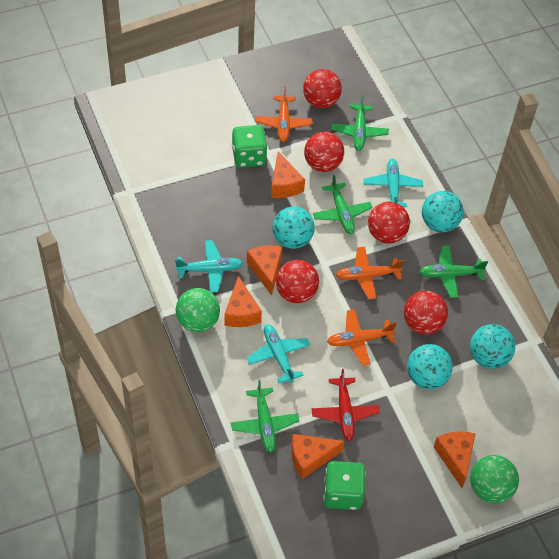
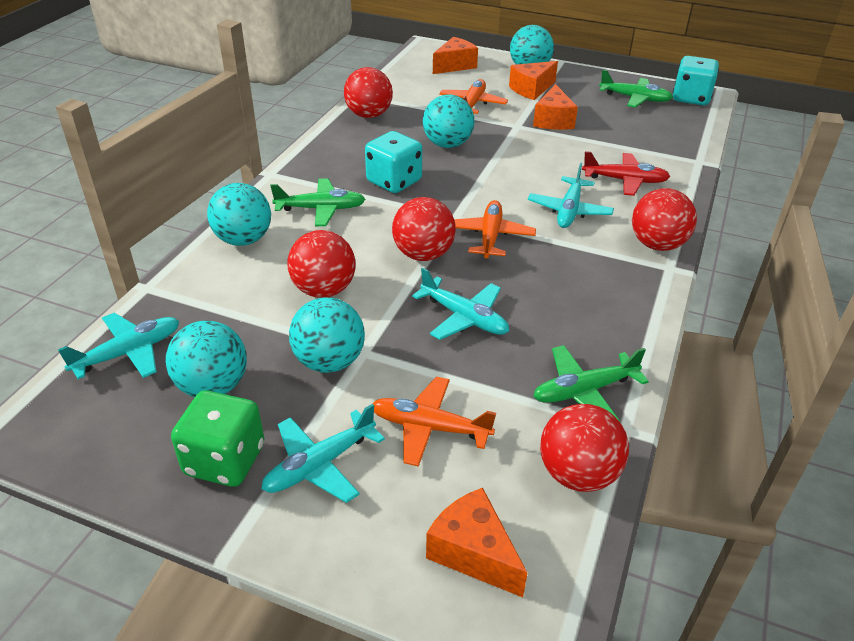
green ball: [175,288,220,332] [470,455,519,504] = 2 -> none = 0
green dice: [232,125,267,168] [324,461,366,510] = 2 -> [171,390,265,487] = 1
green plane: [231,380,299,452] [313,175,373,234] [331,95,389,151] [419,246,488,298] = 4 -> [270,178,365,226] [533,345,649,422] [599,70,673,108] = 3
orange cheese: [224,276,262,327] [247,245,283,296] [271,152,305,198] [291,434,344,479] [434,431,476,488] = 5 -> [426,488,527,597] [433,37,478,74] [509,61,558,100] [533,84,578,130] = 4
turquoise ball: [272,206,315,249] [407,344,453,389] [422,191,464,232] [470,324,515,369] = 4 -> [166,321,247,397] [207,183,271,246] [289,297,365,373] [423,94,474,148] [510,25,554,64] = 5
turquoise dice: none = 0 -> [365,131,422,193] [673,56,719,105] = 2
turquoise plane: [175,240,243,293] [246,324,310,383] [364,159,423,207] = 3 -> [58,313,179,379] [261,404,385,503] [412,268,509,340] [528,162,614,228] = 4

